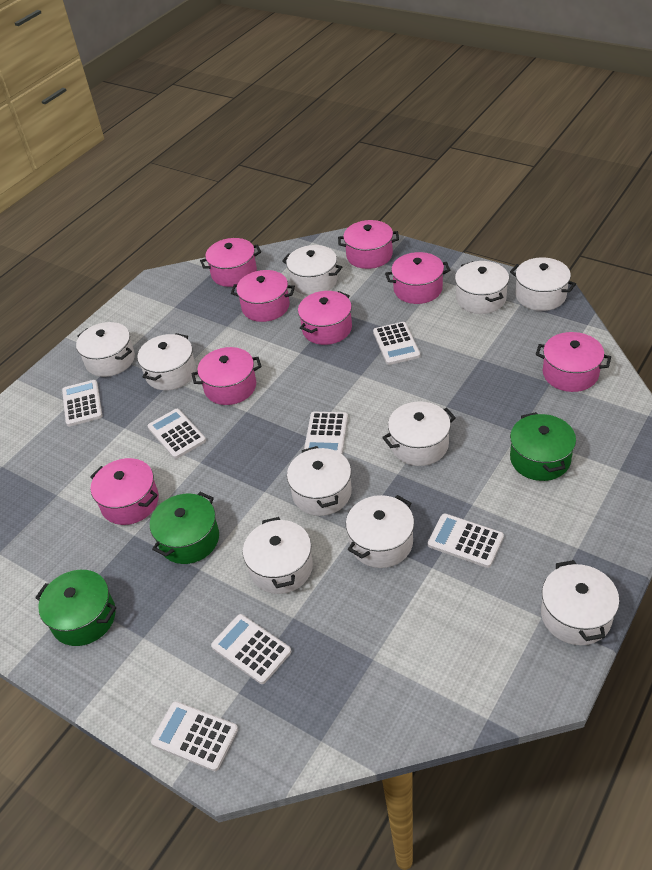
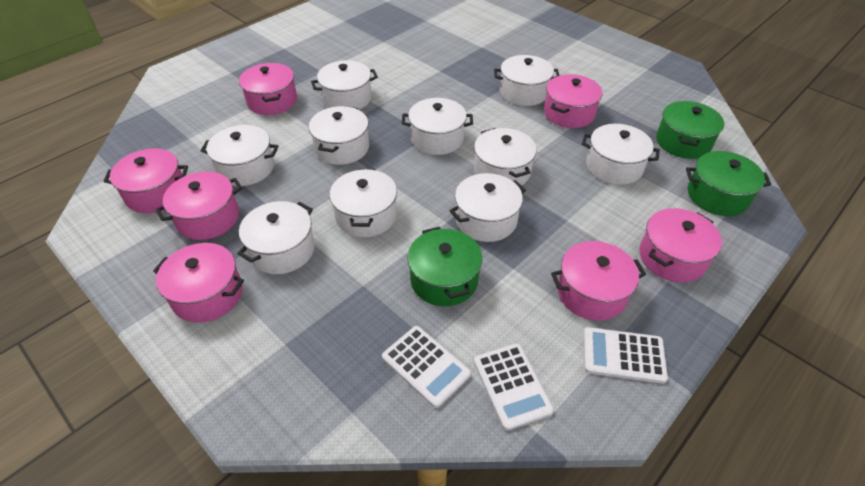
pink pot: [90,458,159,525] [191,347,262,405] [200,238,261,287] [231,270,295,322] [298,291,352,345] [338,220,399,269] [385,252,450,304] [536,332,611,392] = 8 -> [103,149,188,213] [153,243,244,323] [156,172,242,240] [239,63,297,115] [544,74,603,128] [551,241,646,321] [639,208,722,283] = 7
white calculator: [62,380,102,426] [147,409,206,459] [151,701,238,771] [211,614,291,684] [304,412,348,454] [373,322,420,365] [428,513,504,568] = 7 -> [382,326,471,408] [474,343,554,431] [583,327,668,384] = 3

